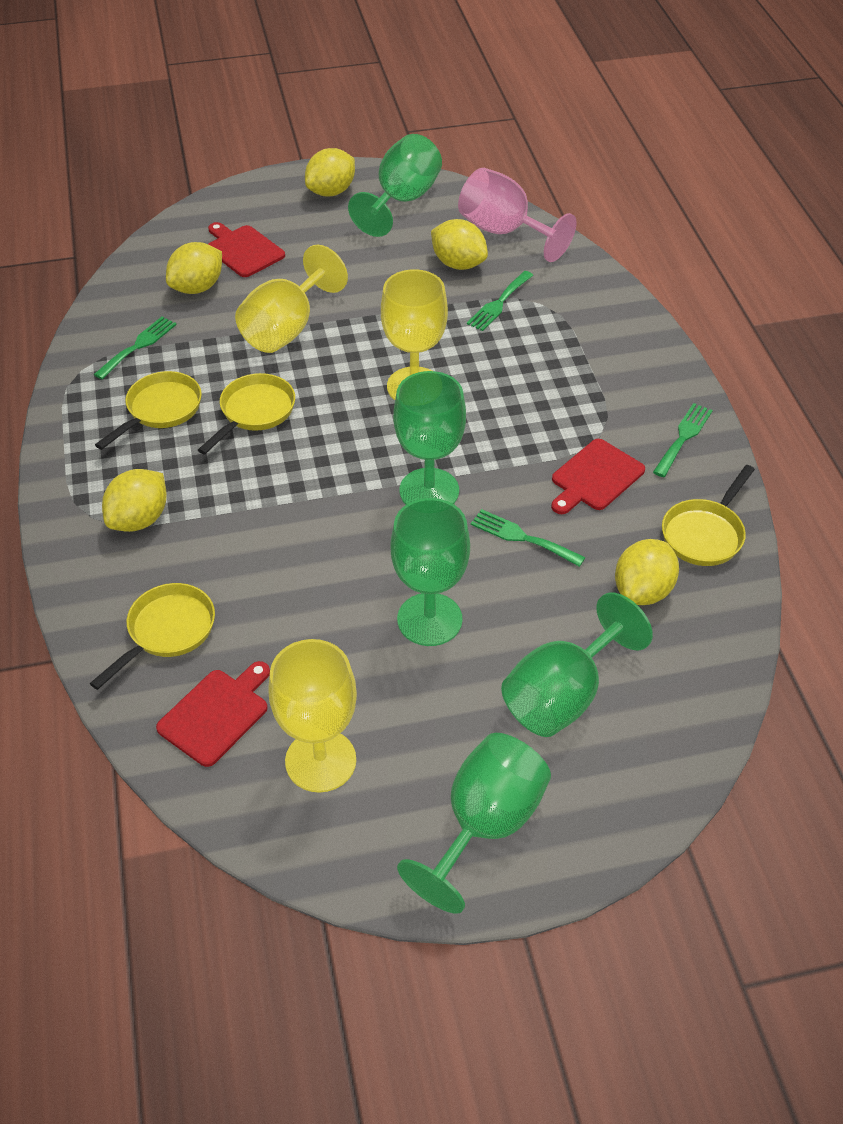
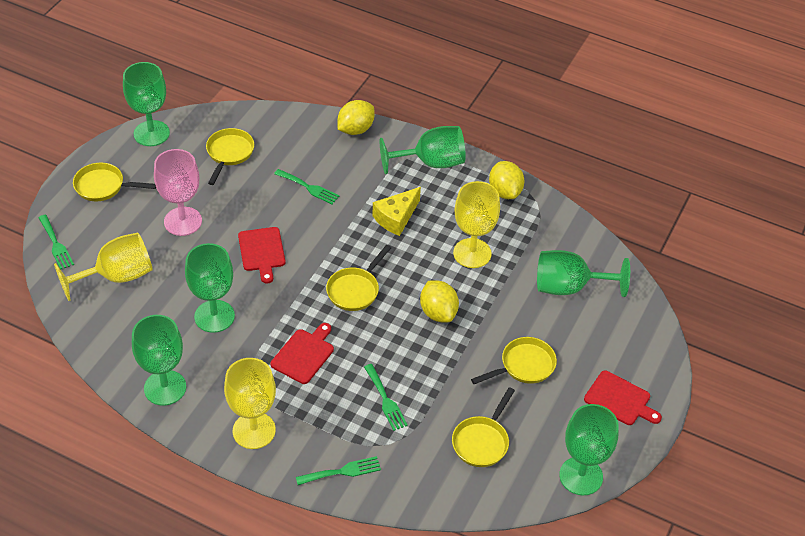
green goblet: [348,134,442,237] [391,498,470,646] [393,371,466,505] [397,733,551,914] [501,592,653,737] = 5 -> [123,62,170,146] [132,315,186,406] [185,243,235,333] [380,126,466,174] [537,250,630,297] [559,404,619,495] = 6
yellow cheese: none = 0 -> [373,187,421,236] = 1
yellow lemon: [102,469,167,532] [166,242,222,294] [305,148,355,196] [431,219,488,270] [615,539,679,605] = 5 -> [337,100,375,135] [420,281,459,322] [489,161,524,199] = 3
yellow pan: [90,583,215,690] [95,371,202,450] [198,373,295,455] [662,465,755,566] = 4 -> [73,163,156,202] [206,128,254,185] [326,245,391,311] [452,387,515,467] [471,337,557,384] = 5

